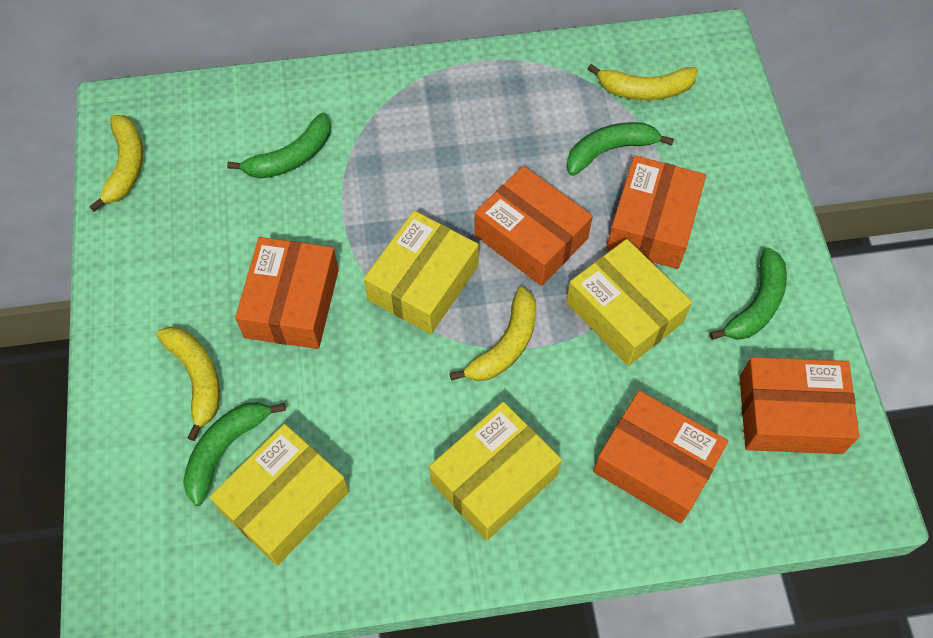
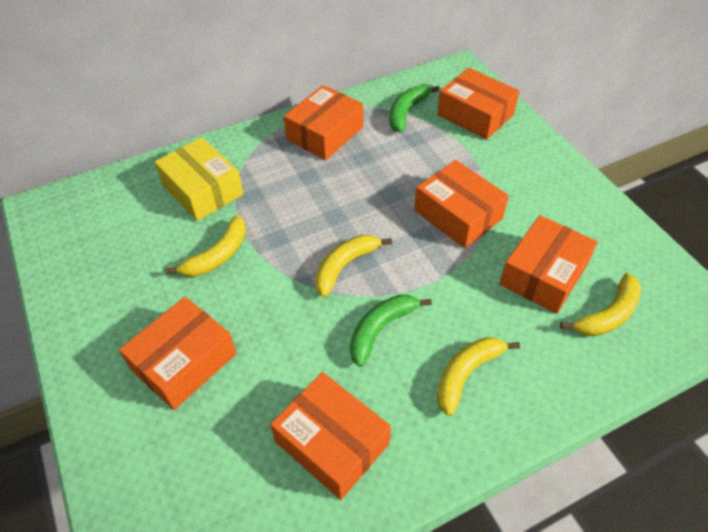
green banana: [183,402,286,506] [227,113,331,178] [566,122,674,176] [710,247,787,340] = 4 -> [350,295,432,367] [389,86,439,133] = 2
orange box: [235,237,339,349] [474,166,593,286] [593,390,728,524] [607,155,706,269] [739,357,859,454] = 5 -> [119,297,237,410] [270,372,391,500] [283,85,363,160] [414,160,509,248] [437,68,520,139] [500,215,598,314] = 6
yellow box: [209,424,349,566] [364,211,479,334] [429,402,562,541] [566,239,692,366] = 4 -> [154,137,244,221] = 1

